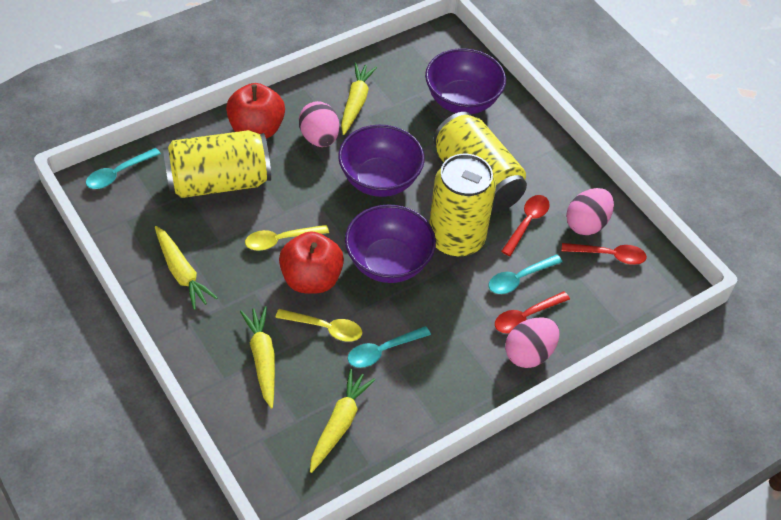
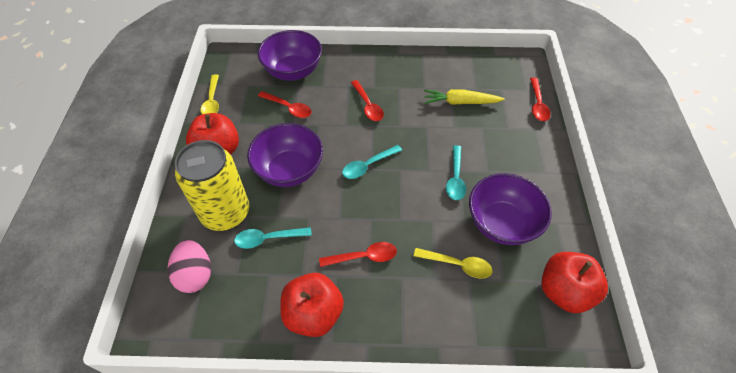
pink egg: [299,101,339,147] [505,317,560,368] [566,188,614,235] = 3 -> [168,240,211,293] = 1
red apple: [226,83,285,139] [279,231,344,294] = 2 -> [186,113,239,155] [280,273,344,337] [541,252,608,313] = 3
red spoon: [495,291,570,333] [501,195,550,256] [562,243,647,265] = 3 -> [258,91,311,118] [319,242,397,267] [351,80,384,121] [530,77,551,121] = 4
yellow can: [163,130,271,198] [429,154,496,257] [433,112,527,212] = 3 -> [175,140,249,231] = 1
yellow carrot: [155,226,218,310] [240,306,275,409] [310,369,376,473] [341,63,377,135] = 4 -> [424,89,505,105] = 1

